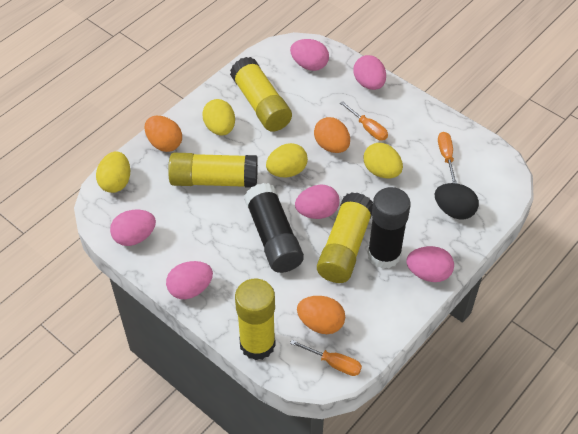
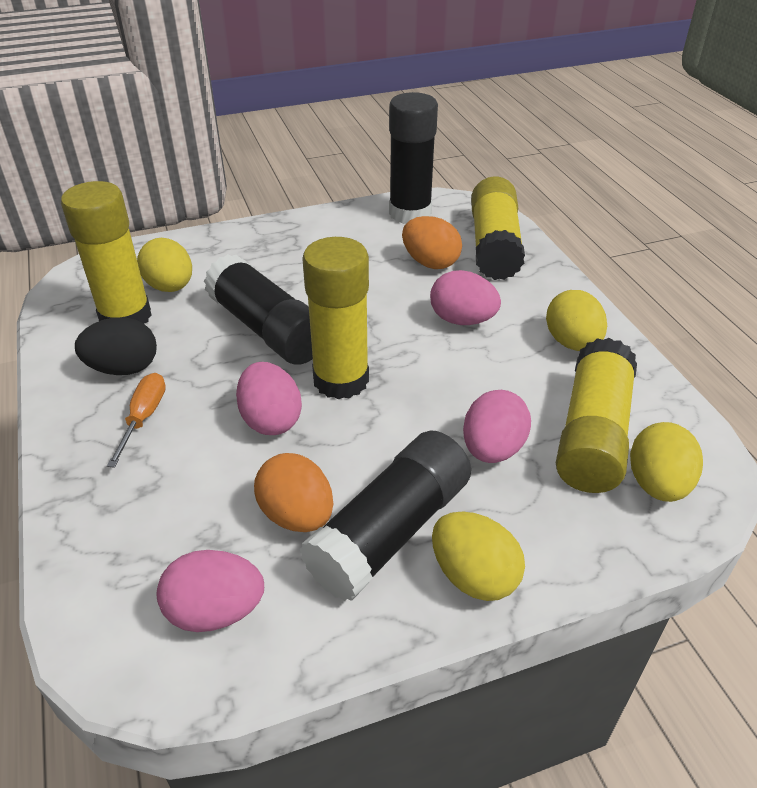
black glue stick: [244,183,304,273] [367,187,411,269] = 2 -> [204,254,313,365] [300,431,471,601] [389,92,438,224] = 3
orange egg: [145,116,182,152] [297,296,345,334] [314,117,350,153] = 3 -> [254,453,333,532] [402,216,462,269] = 2
orange screwdriver: [290,340,362,376] [340,101,388,141] [438,132,457,183] = 3 -> [107,373,166,468] = 1
pink egg: [110,210,156,246] [166,261,213,299] [290,39,329,71] [295,185,340,219] [353,55,386,90] [406,246,454,282] = 6 -> [157,550,264,632] [236,362,302,435] [430,270,501,325] [463,390,531,463] = 4

